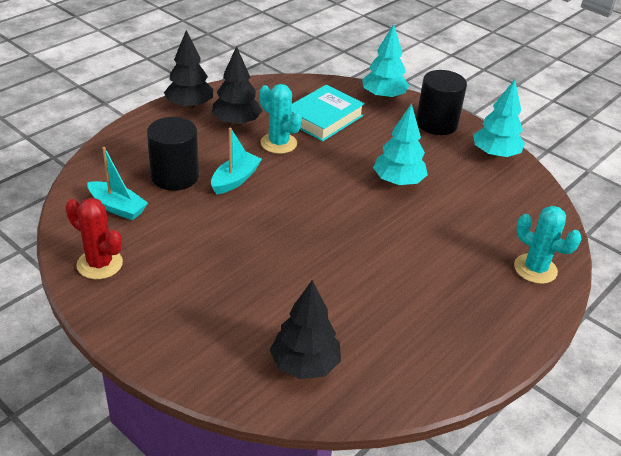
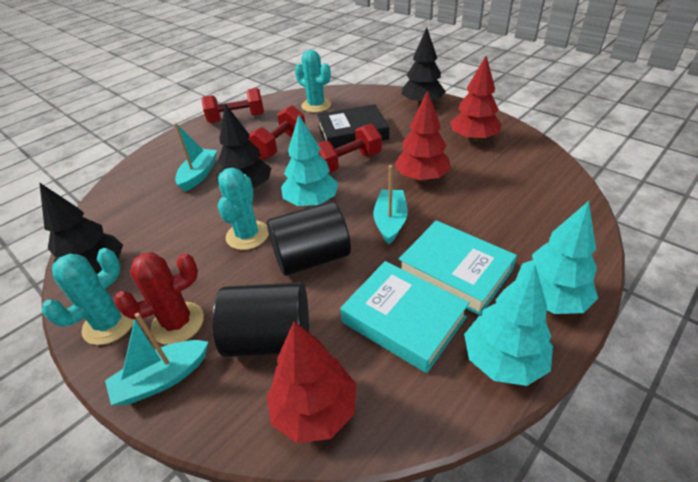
black book: none = 0 -> [317,104,389,149] = 1
red dumbbell: none = 0 -> [201,88,264,123] [248,105,305,160] [317,124,382,173] = 3
red tree: none = 0 -> [267,321,357,443] [394,90,451,182] [450,56,501,142] = 3
turquoise boat: [87,147,148,220] [211,128,262,194] = 2 -> [105,313,208,405] [174,123,217,192] [373,165,408,244] = 3
turquoise book: [291,85,365,141] = 1 -> [340,261,469,373] [399,220,517,316] = 2
turquoise cactus: [259,84,302,154] [514,206,582,284] = 2 -> [42,248,134,345] [218,168,269,250] [295,50,331,113] = 3

